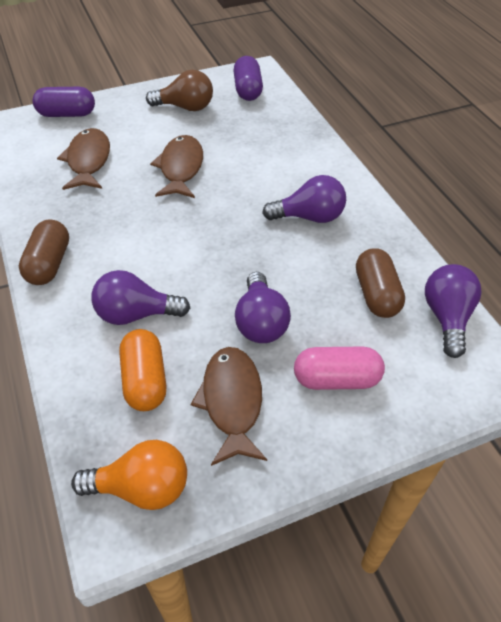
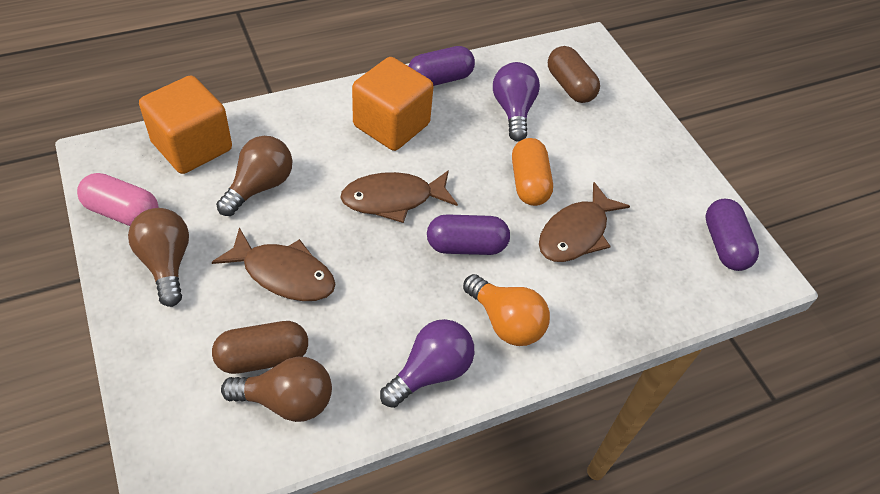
brown light bulb: [146,70,213,111] = 1 -> [128,208,189,307] [216,136,292,216] [221,357,332,422] = 3
orange cube: none = 0 -> [139,76,232,174] [352,57,434,151] = 2
purple capsule: [32,87,95,117] [233,56,263,101] = 2 -> [408,46,475,86] [427,214,510,255] [705,198,759,271] = 3
purple light bulb: [91,270,190,325] [235,272,291,343] [262,175,346,223] [425,264,481,358] = 4 -> [380,319,474,408] [493,62,540,142] = 2

